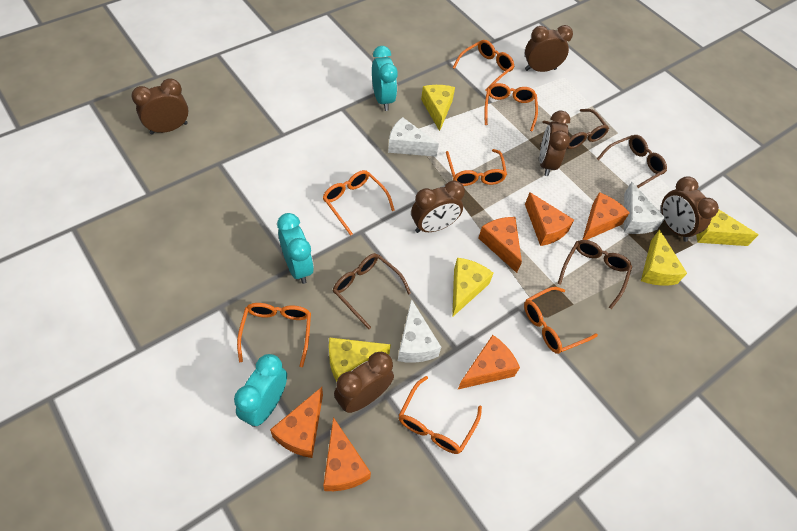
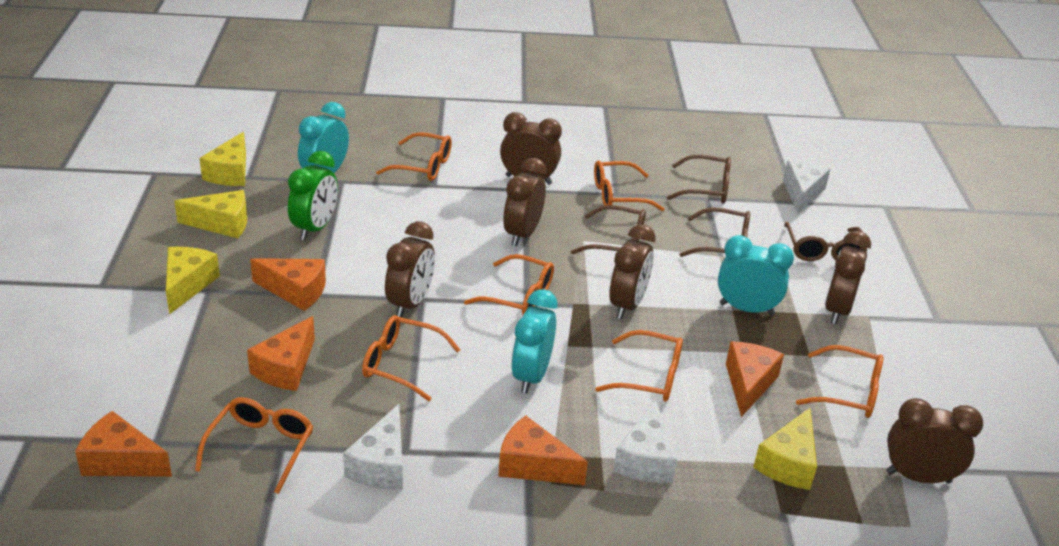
green clock: none = 0 -> [288,151,338,241] = 1
orange cheese: [270,387,323,458] [323,417,371,491] [458,335,520,389] [479,217,522,273] [525,192,574,246] [582,192,630,240] = 6 -> [75,411,172,477] [247,316,315,391] [250,258,326,311] [498,416,588,485] [726,342,784,417] = 5
yellow cheese: [329,337,391,382] [421,85,455,131] [452,258,494,317] [641,229,687,286] [696,209,758,246] = 5 -> [166,247,220,315] [174,190,247,238] [199,132,246,186] [753,408,817,490] = 4

